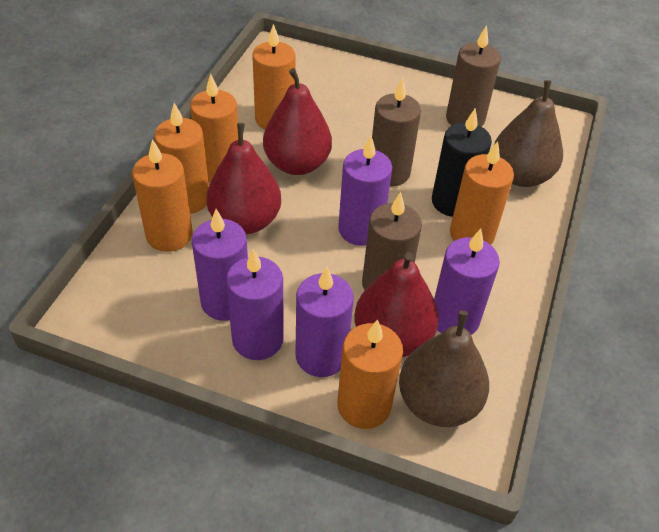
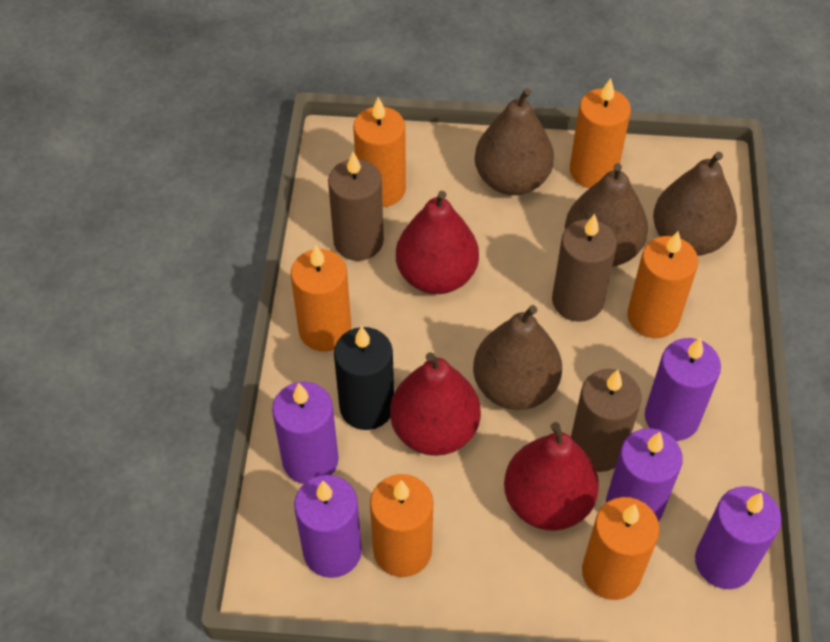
brown pear: [399,310,489,427] [494,80,563,187] = 2 -> [473,305,562,410] [475,88,554,195] [565,163,648,267] [653,152,737,256] = 4

